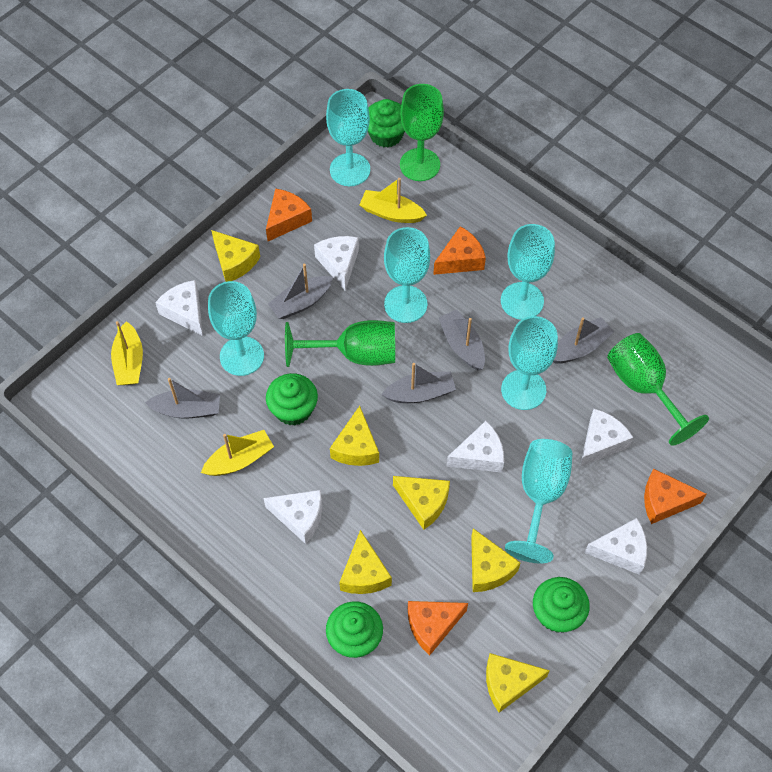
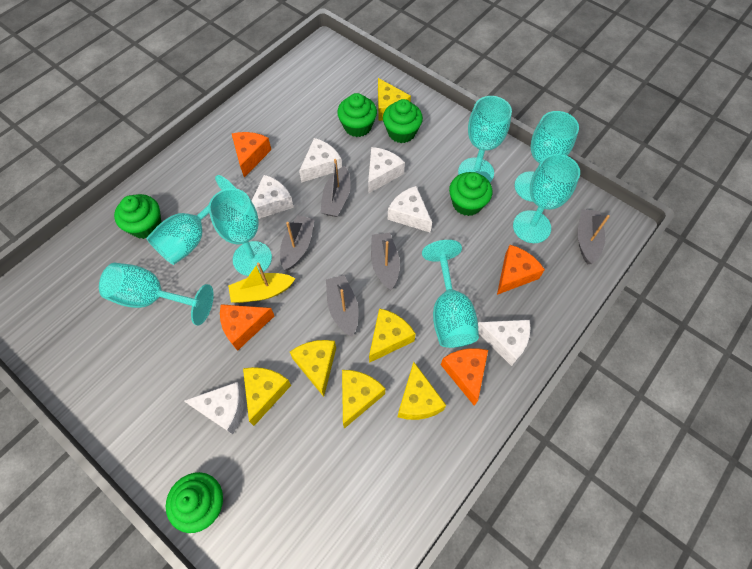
green cupcake: [266,373,318,426] [326,601,383,658] [368,99,405,148] [533,577,590,633] = 4 -> [114,194,161,239] [166,472,223,533] [337,93,377,137] [383,99,423,143] [449,172,492,216] = 5
green goblet: [285,320,395,367] [400,84,444,181] [607,333,709,446] = 3 -> none = 0
turquoise goblet: [208,281,264,376] [326,89,370,186] [384,227,430,323] [501,224,555,320] [501,316,558,410] [505,439,572,563] = 6 -> [99,263,214,326] [146,175,236,265] [208,188,272,276] [422,240,479,348] [458,96,512,182] [513,154,580,243] [514,111,579,202] = 7
yellow boat: [111,321,143,385] [201,430,274,476] [359,178,427,223] = 3 -> [228,263,296,303] = 1

